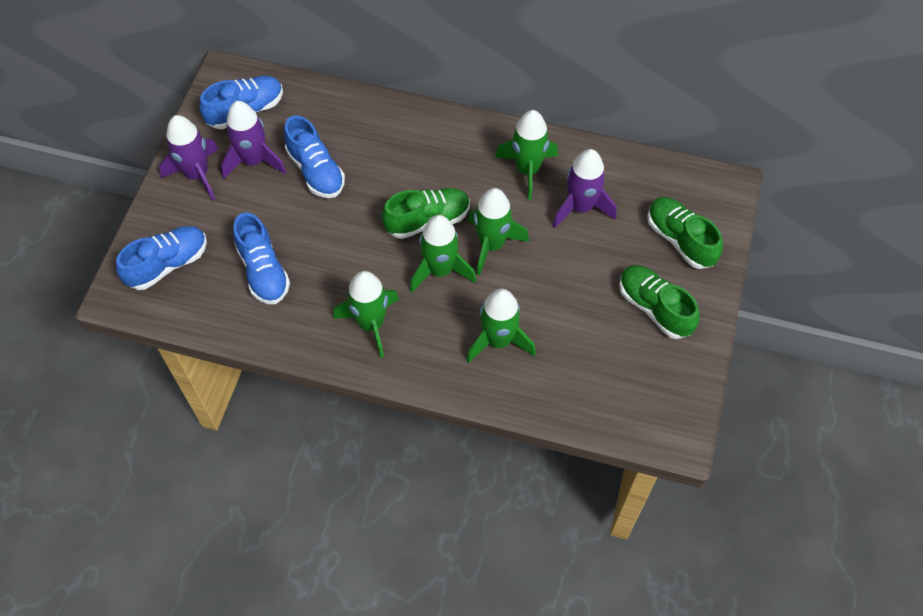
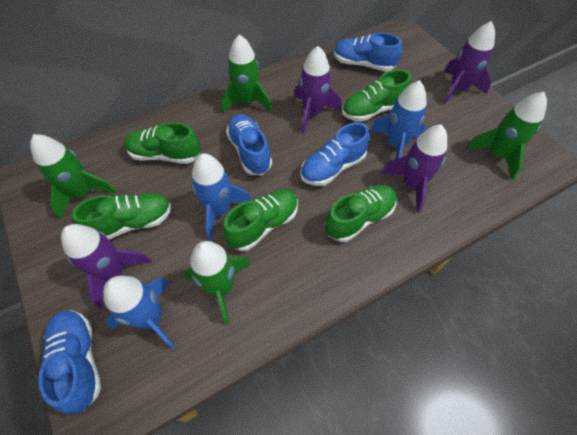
blue rocket: none = 0 -> [103,276,176,349] [191,154,251,241] [370,80,427,159] = 3
green rocket: [333,271,399,358] [410,215,476,293] [466,289,536,363] [468,188,529,275] [495,110,558,200] = 5 -> [30,134,117,220] [184,241,251,325] [221,34,273,113] [465,92,547,180] = 4
green shoe: [382,188,470,239] [619,265,700,339] [647,197,723,269] = 3 -> [72,193,171,240] [124,122,201,164] [223,189,298,251] [325,185,397,242] [342,69,411,122] = 5
purple rocket: [159,115,218,201] [221,101,286,179] [553,149,617,228] = 3 -> [61,224,151,309] [294,46,341,133] [381,124,447,213] [443,21,495,105] = 4

